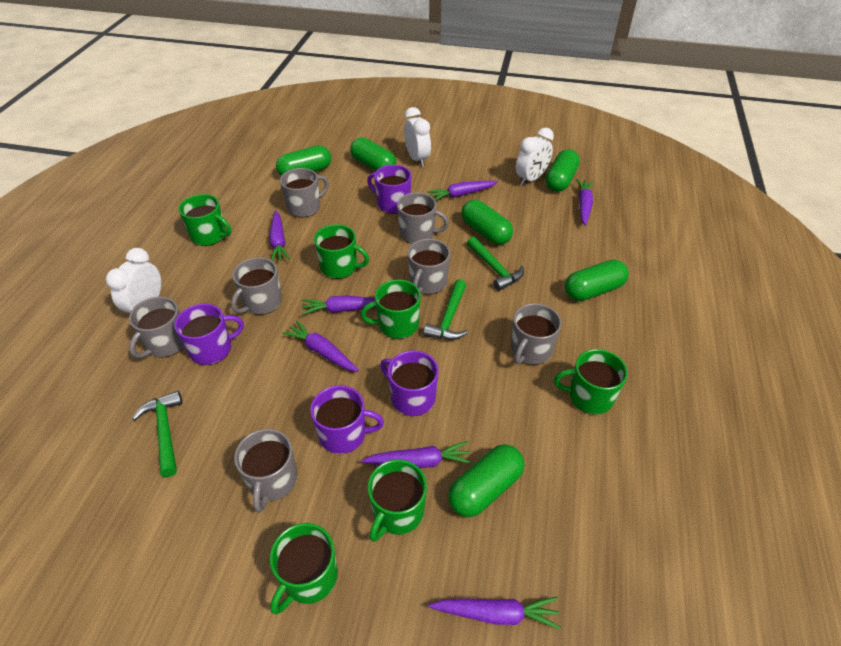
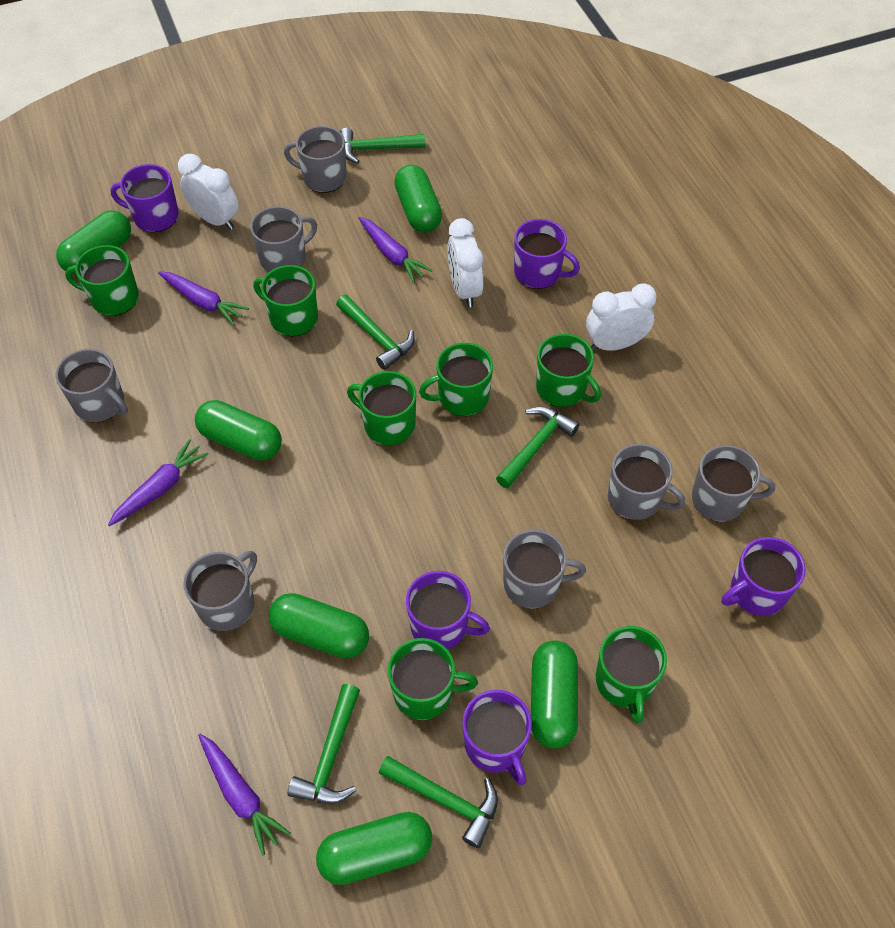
green hammer: [132,391,183,477] [423,279,468,340] [467,236,524,291] = 3 -> [288,684,360,804] [336,295,415,370] [340,128,425,164] [379,756,498,848] [496,406,580,488] = 5
green mug: [179,194,231,246] [270,523,338,614] [314,224,369,279] [361,280,421,339] [368,459,427,542] [554,349,628,415] = 6 -> [65,245,139,316] [253,265,318,336] [347,371,416,446] [388,638,478,720] [419,343,493,416] [536,334,601,407] [595,626,667,723] = 7
purple carrot: [269,210,290,261] [282,320,359,372] [301,295,376,315] [361,441,472,468] [427,181,498,201] [429,597,561,629] [576,179,593,226] = 7 -> [108,439,208,526] [158,271,249,325] [198,734,290,856] [358,217,432,283] = 4
purple mug: [174,304,244,365] [310,385,384,454] [367,165,411,214] [380,350,439,416] = 4 -> [110,164,179,232] [406,571,490,649] [462,690,532,785] [514,219,580,289] [722,537,806,616] = 5

